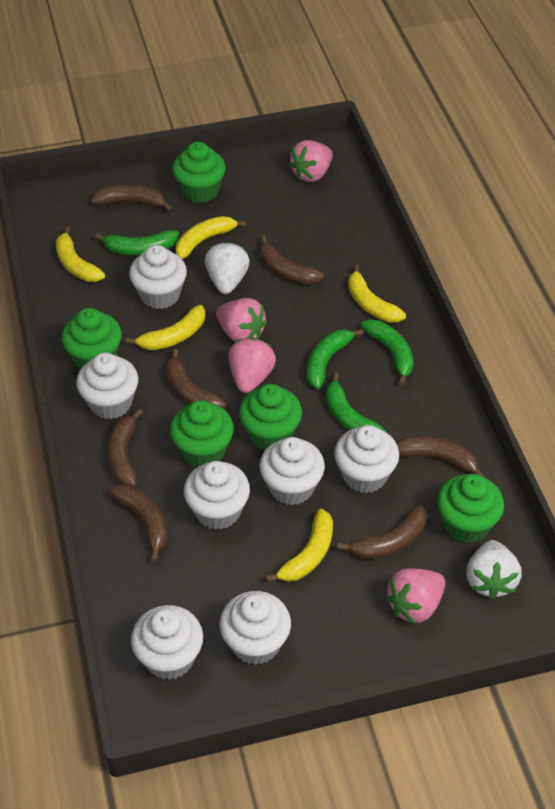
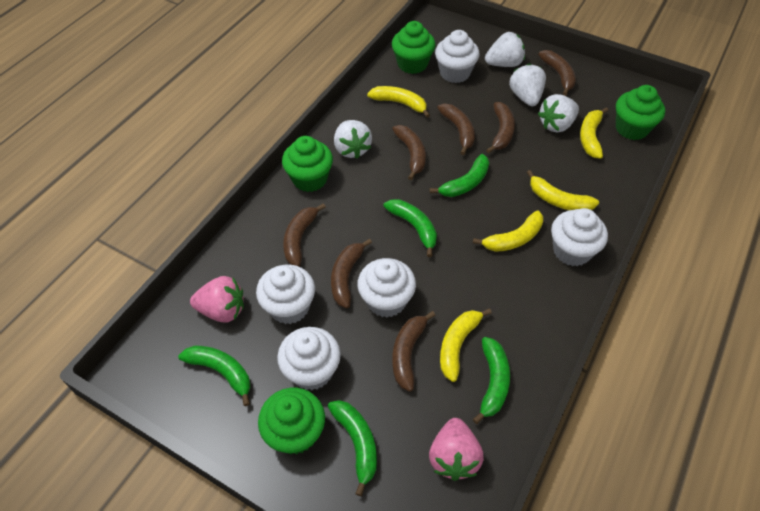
green banana: [95,230,179,255] [307,329,364,389] [326,373,386,432] [361,319,414,385] = 4 -> [178,346,251,406] [328,400,377,496] [383,199,437,257] [430,154,489,197] [473,337,510,424] = 5
green cupcake: [61,308,122,369] [170,400,234,467] [172,142,226,203] [239,384,302,450] [437,474,504,543] = 5 -> [258,388,325,455] [282,136,333,192] [392,21,435,74] [616,85,665,140] = 4
pink strawberry: [216,298,267,342] [228,338,276,393] [289,140,333,182] [385,569,445,624] = 4 -> [190,276,244,323] [429,418,484,481] = 2
white cupcake: [76,353,138,419] [129,245,187,309] [131,605,203,680] [184,461,250,530] [219,591,291,665] [259,437,325,505] [334,425,399,493] = 7 -> [256,265,315,324] [277,327,341,390] [357,258,416,318] [435,30,479,83] [551,208,608,266] = 5
white strawberry: [205,242,250,294] [466,540,522,599] = 2 -> [334,120,372,159] [485,32,525,67] [509,64,546,106] [538,94,579,133] = 4

